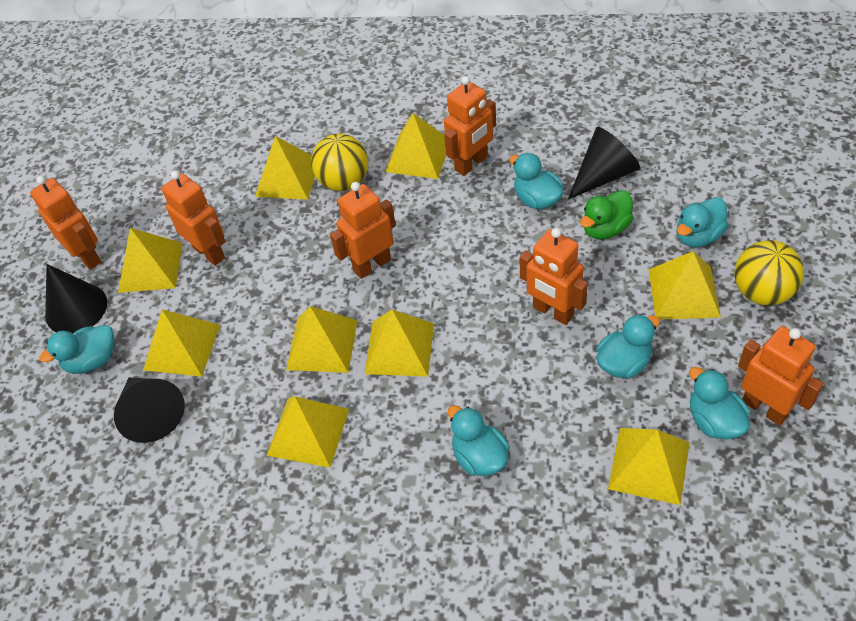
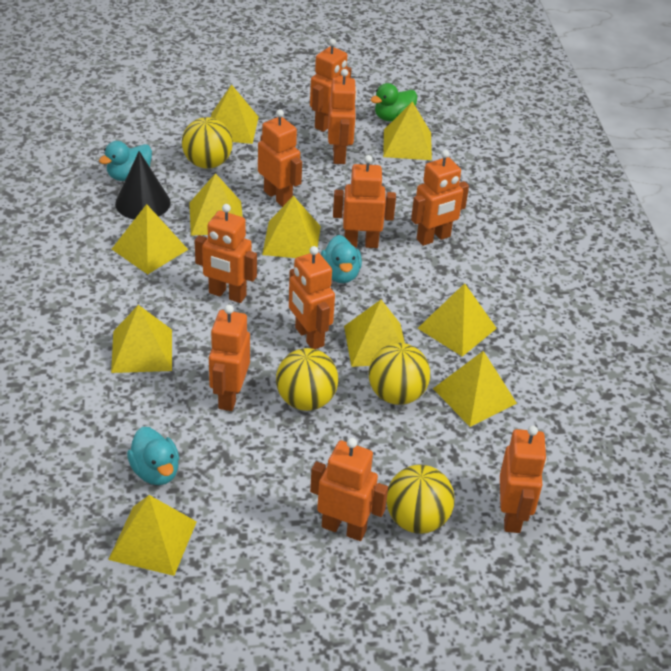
black cone: [45,264,107,333] [114,378,185,443] [568,127,640,200] = 3 -> [115,151,171,219] = 1
orange robot: [30,176,101,270] [162,171,225,266] [330,182,396,279] [444,76,496,176] [520,228,588,325] [738,326,824,426] = 6 -> [195,204,257,303] [209,305,250,411] [258,109,302,207] [289,246,335,349] [310,39,351,132] [310,438,388,541] [328,69,357,164] [333,155,396,248] [411,150,469,246] [500,425,547,533] = 10
turquoise duck: [40,325,114,374] [448,405,510,476] [509,153,564,210] [596,314,660,378] [677,197,729,247] [690,367,750,440] = 6 -> [99,141,152,181] [127,427,179,485] [321,235,362,283] = 3
yellow ball: [311,134,368,191] [734,240,804,305] = 2 -> [182,117,233,169] [276,348,338,411] [368,343,430,405] [386,465,455,534] = 4
yellow pyramid: [118,228,182,293] [143,309,220,377] [255,136,315,200] [267,396,349,468] [286,306,357,373] [365,310,434,377] [385,113,446,179] [608,428,690,505] [648,251,721,320] = 9 -> [108,495,197,576] [111,305,172,373] [112,204,188,274] [189,173,243,235] [211,84,259,144] [262,196,321,258] [344,300,405,367] [383,102,432,160] [418,283,497,357] [433,351,517,427] = 10

